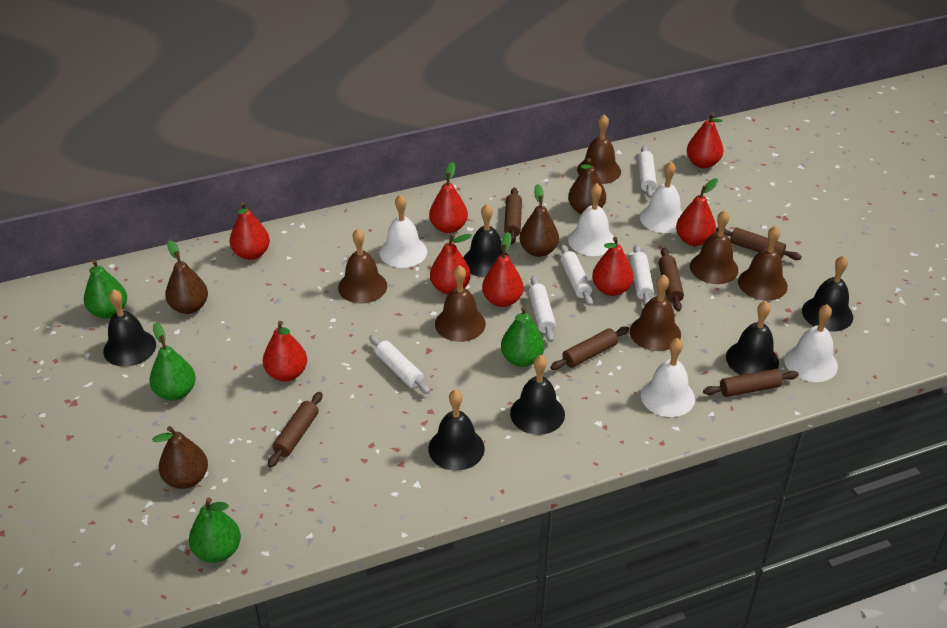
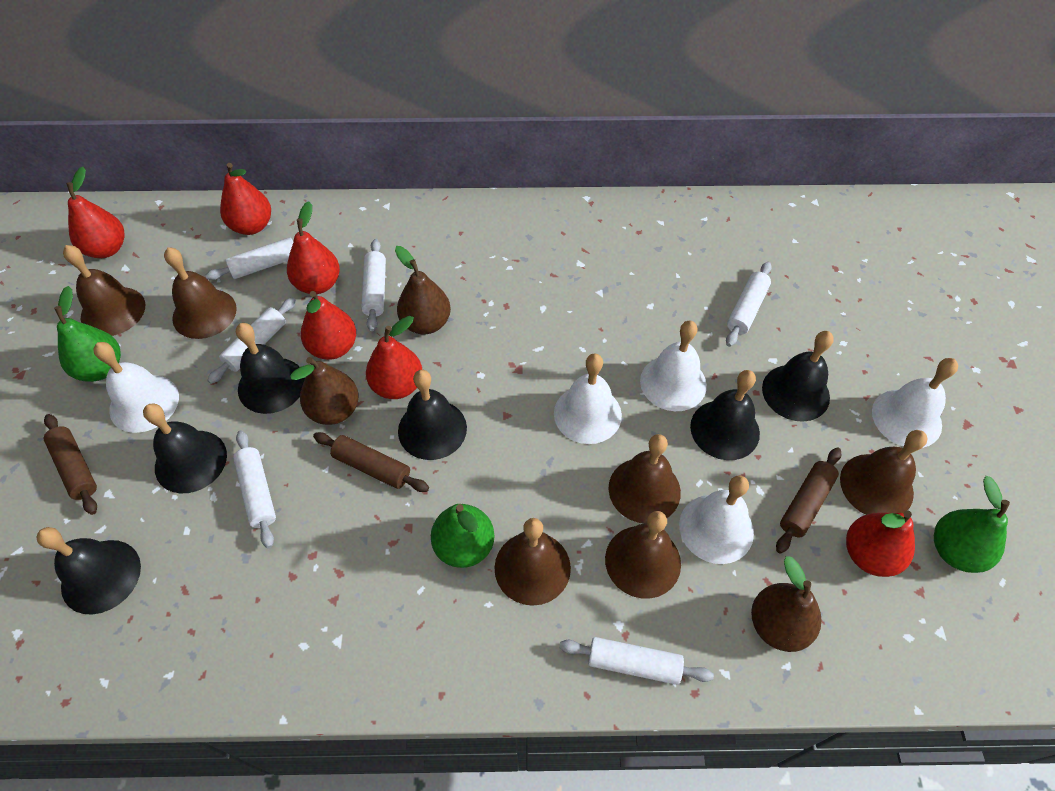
brown pear: [152,426,208,489] [165,240,208,314] [519,184,559,257] [568,158,606,214] = 4 -> [290,357,359,425] [395,246,451,334] [751,556,821,652] = 3
brown rolling pin: [268,392,322,468] [504,188,522,244] [550,327,629,370] [658,248,684,311] [703,369,799,397] [716,227,802,260] = 6 -> [44,414,97,515] [313,432,429,492] [776,447,841,554] = 3
green pear: [84,259,127,319] [149,322,196,401] [189,498,241,563] [501,306,544,367] = 4 -> [54,286,121,382] [431,504,495,568] [934,476,1010,573] = 3
red pear: [230,202,270,260] [263,321,307,382] [429,162,468,233] [430,234,472,294] [482,232,523,307] [592,237,634,296] [676,178,718,246] [687,112,723,168] = 8 -> [66,167,125,258] [220,163,271,235] [287,201,340,294] [301,291,356,360] [366,316,422,399] [846,510,915,577] = 6
white rolling pin: [369,335,430,394] [529,276,556,342] [560,244,593,306] [630,245,654,306] [638,146,657,198] = 5 -> [205,237,317,280] [207,297,296,384] [233,430,276,548] [361,239,386,331] [559,637,714,685] [726,262,772,347] = 6

